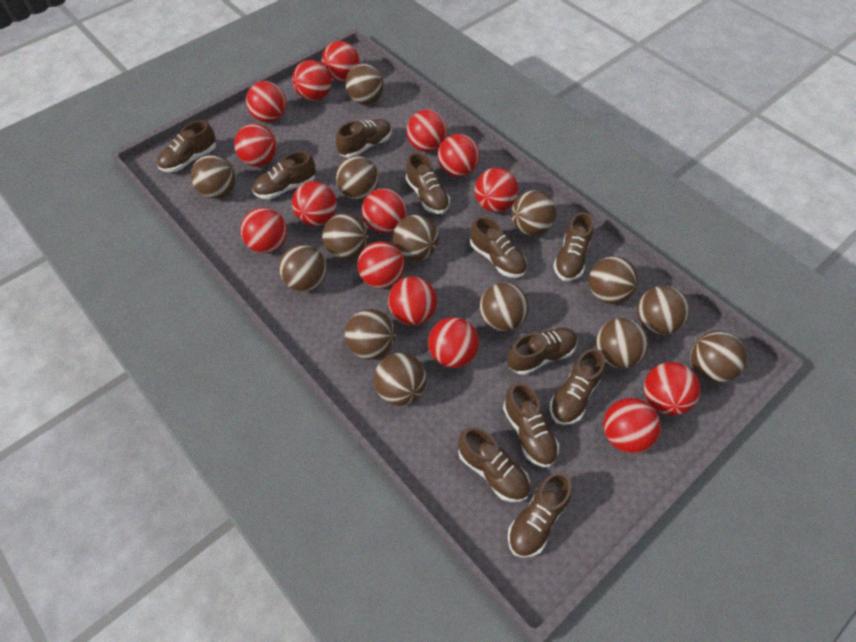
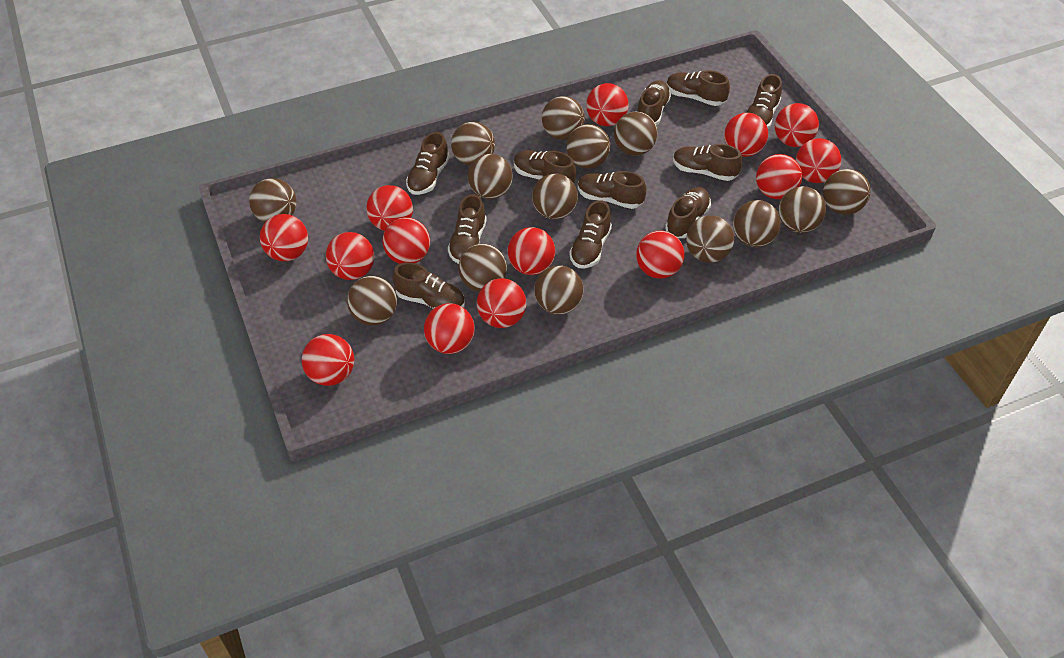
red ball: [234,124,277,167] [240,208,287,253] [246,81,287,123] [292,60,331,101] [292,181,337,226] [322,41,359,81] [357,241,405,289] [362,188,406,234] [388,277,437,326] [407,110,447,152] [428,317,479,368] [438,134,479,177] [475,168,518,212] [603,398,661,453] [644,362,701,415] = 15 -> [260,214,308,261] [302,334,354,386] [326,232,374,280] [366,185,413,231] [382,217,430,264] [424,303,475,354] [477,278,526,328] [508,227,555,275] [586,83,629,126] [636,231,684,279] [724,113,768,157] [756,154,802,199] [775,103,819,147] [796,138,841,183] = 14

